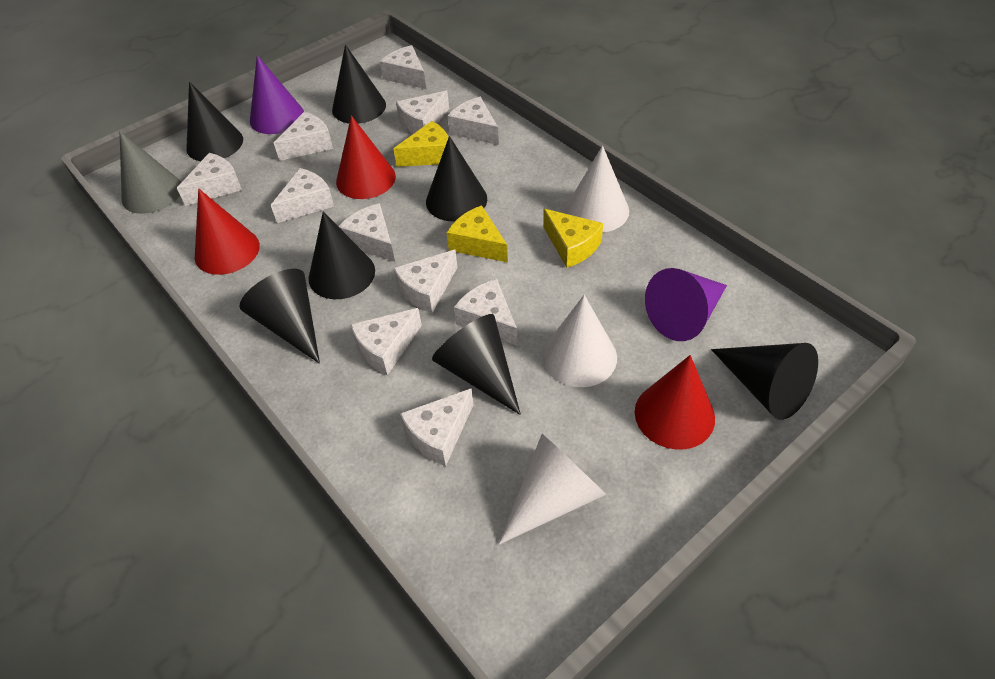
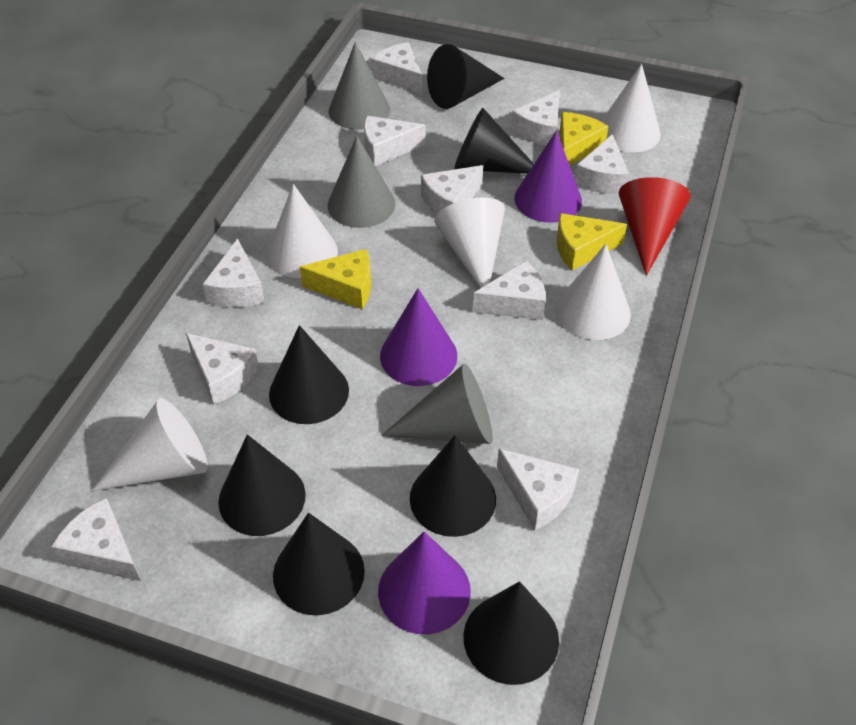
grey cone: [120,131,181,214] = 1 -> [328,136,395,228] [329,42,390,130] [381,364,493,444] = 3
purple cone: [250,55,304,134] [645,268,727,341] = 2 -> [378,532,471,634] [380,288,457,386] [514,131,582,223] = 3
red cone: [195,189,260,275] [336,115,396,199] [635,355,715,450] = 3 -> [619,177,691,276] = 1
white cheese: [177,153,242,206] [271,168,334,223] [274,112,333,161] [338,203,395,262] [350,308,422,375] [380,45,426,89] [393,250,458,313] [396,91,449,134] [400,388,474,466] [448,97,499,145] [454,279,517,345] = 11 -> [51,498,141,581] [186,333,259,404] [203,238,265,307] [364,116,426,166] [371,42,422,94] [421,165,483,214] [473,261,546,320] [497,449,579,530] [511,90,560,145] [575,134,629,194] = 10
white cone: [498,434,606,545] [543,295,617,387] [566,146,629,232] = 3 -> [92,398,208,491] [267,184,338,278] [434,198,505,288] [556,244,631,340] [601,64,661,153] = 5

